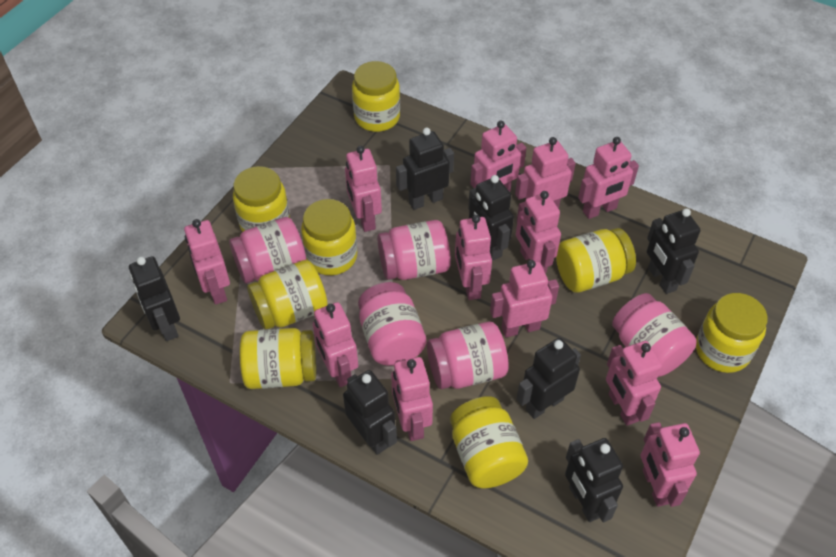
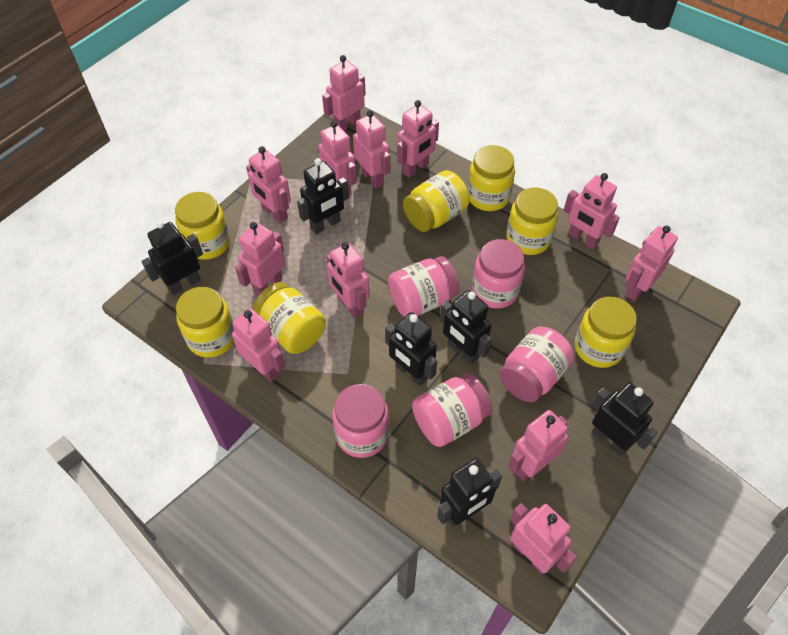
black robot: [129,256,180,341] [343,370,397,455] [396,128,454,210] [468,175,514,261] [517,338,581,419] [565,438,623,522] [647,208,701,294] = 7 -> [141,221,203,295] [297,158,349,234] [385,312,437,386] [437,458,502,527] [440,290,492,365] [591,383,658,456] = 6
yellow jar: [233,166,290,232] [240,328,316,389] [247,260,328,329] [301,199,357,275] [352,61,400,132] [450,396,528,488] [556,228,636,293] [696,293,768,373] = 8 -> [175,192,230,260] [176,287,235,358] [253,282,326,354] [403,170,469,232] [467,145,515,211] [506,187,558,255] [575,296,637,368] = 7

